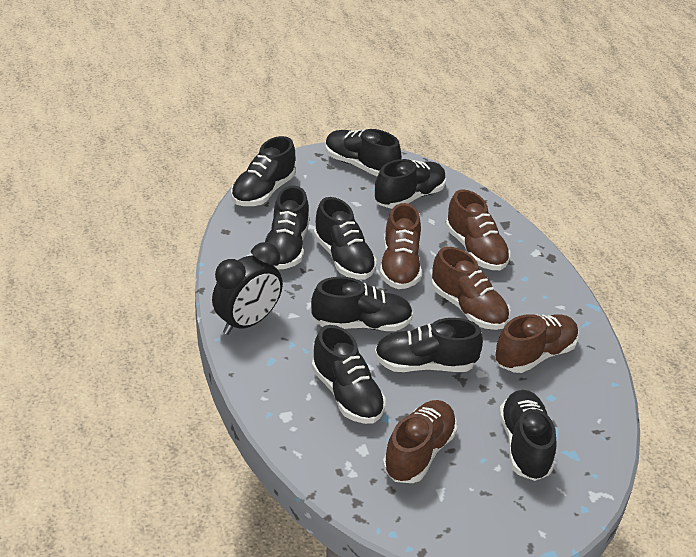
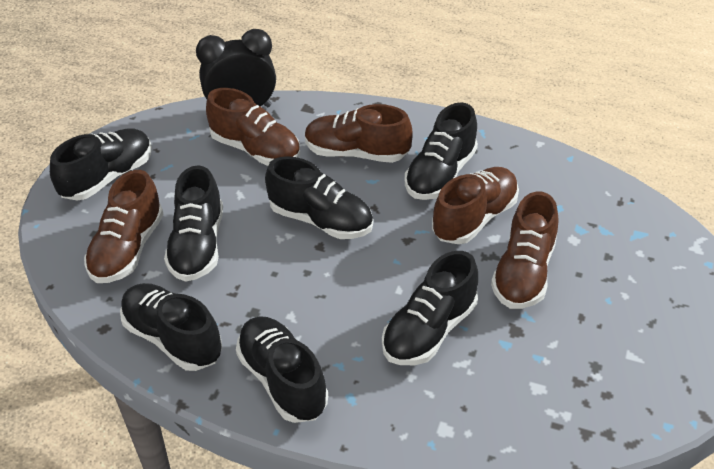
black shoe: [231,136,296,206] [265,186,309,269] [311,277,413,331] [312,325,386,424] [314,197,377,280] [325,129,401,176] [374,159,446,209] [374,318,483,372] [499,390,557,481] = 9 -> [50,128,152,201] [120,283,222,371] [164,165,223,282] [236,316,328,423] [265,156,373,239] [382,251,478,365] [405,103,478,200] = 7

